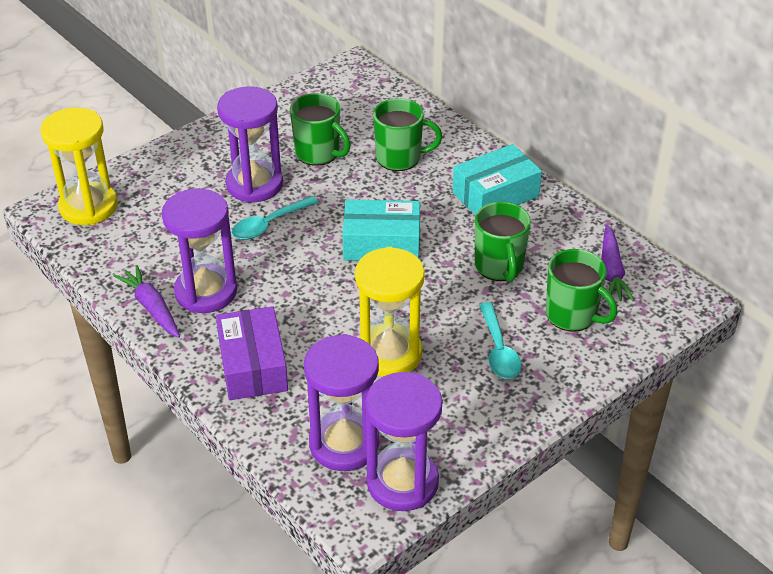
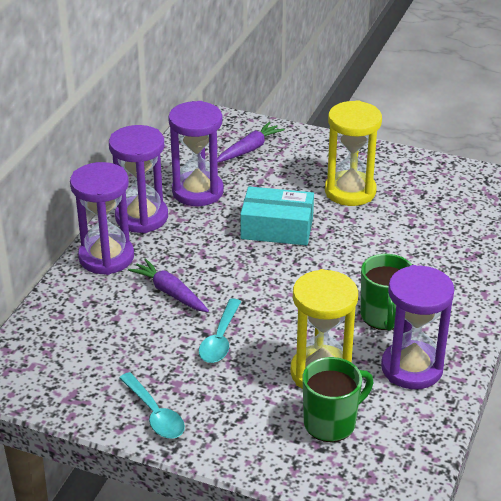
green mug: [290,93,351,166] [373,98,442,171] [475,202,531,282] [546,249,618,332] = 4 -> [302,357,373,442] [361,254,412,331] = 2
purple box: [216,306,288,400] = 1 -> none = 0
turquoise box: [342,199,420,261] [452,144,542,215] = 2 -> [240,186,314,246] = 1

